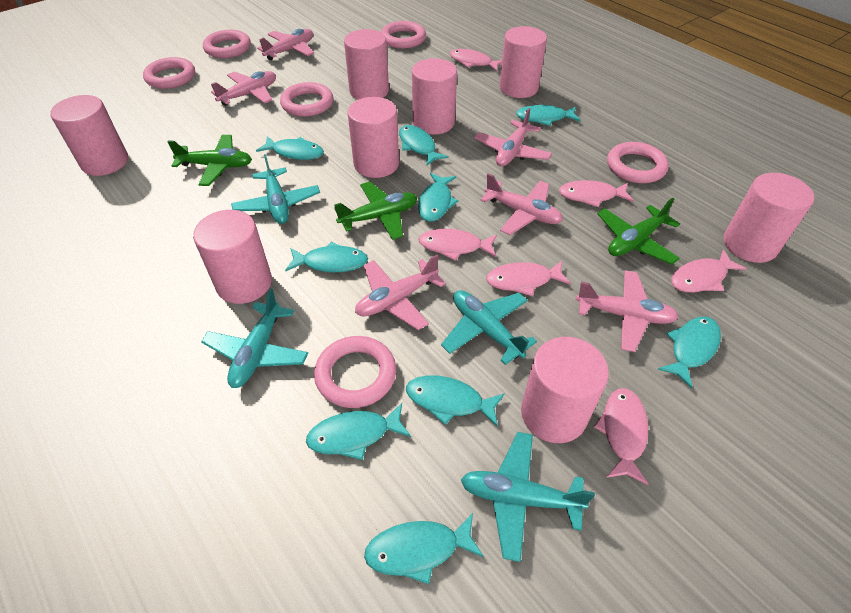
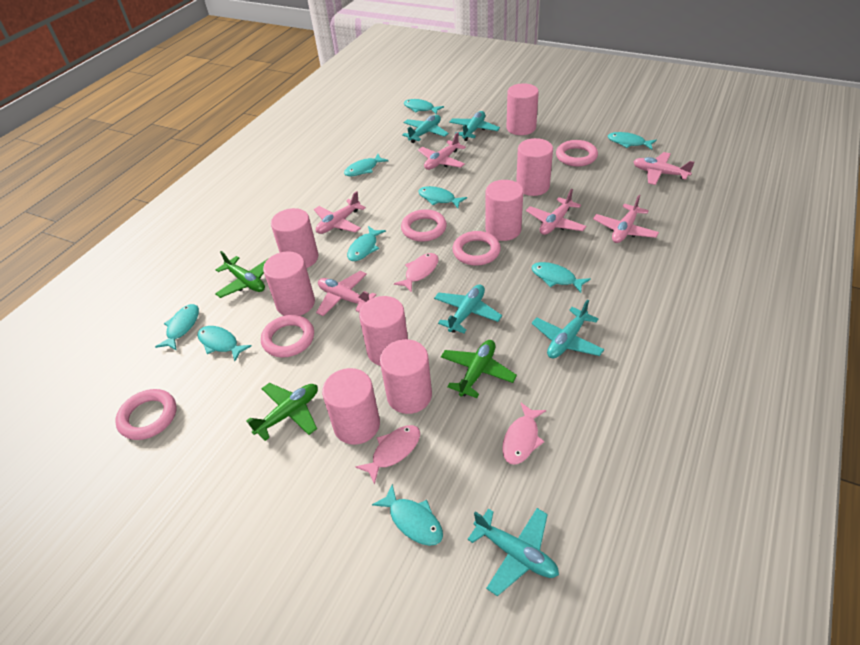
pink fish: [418,229,497,261] [450,49,502,71] [486,261,571,296] [559,180,634,207] [594,388,649,485] [671,249,747,292] = 6 -> [356,425,420,485] [394,253,439,292] [502,403,546,465] = 3
pink ring: [143,57,195,89] [203,30,251,58] [280,82,333,117] [314,336,396,408] [381,21,426,49] [607,142,669,183] = 6 -> [115,389,176,440] [261,315,314,358] [401,209,447,242] [453,231,501,266] [556,140,598,167] = 5
turquoise plane: [201,288,308,388] [231,154,320,224] [441,290,537,365] [461,432,595,562] = 4 -> [402,115,449,143] [434,284,502,333] [449,111,500,141] [467,508,559,596] [532,300,604,358] = 5

